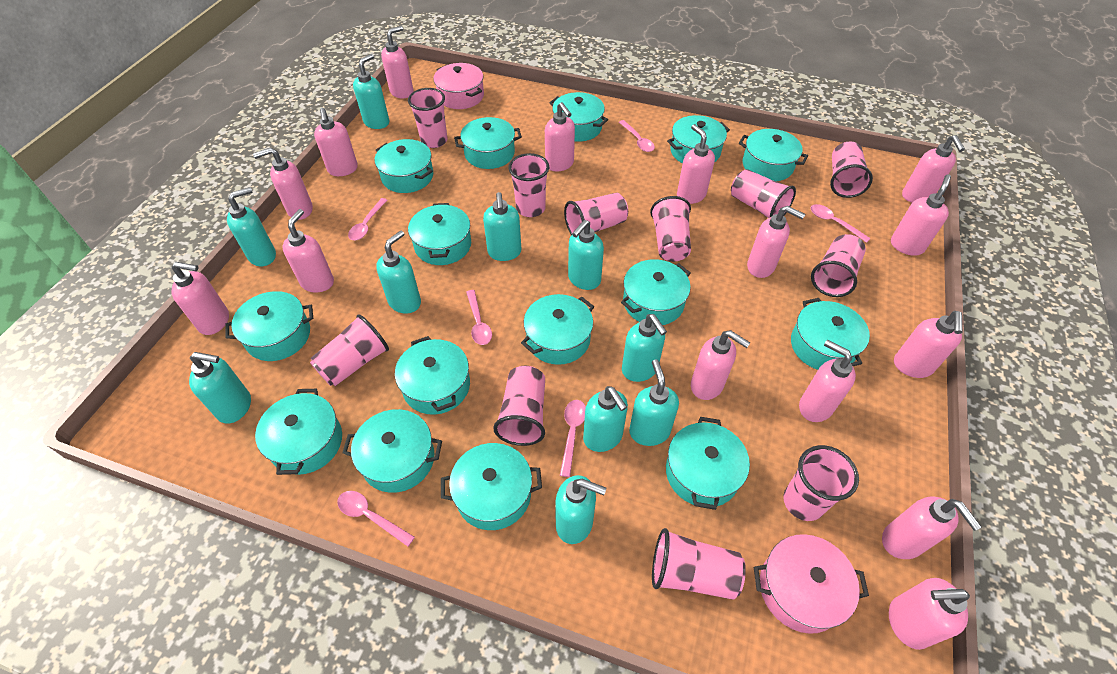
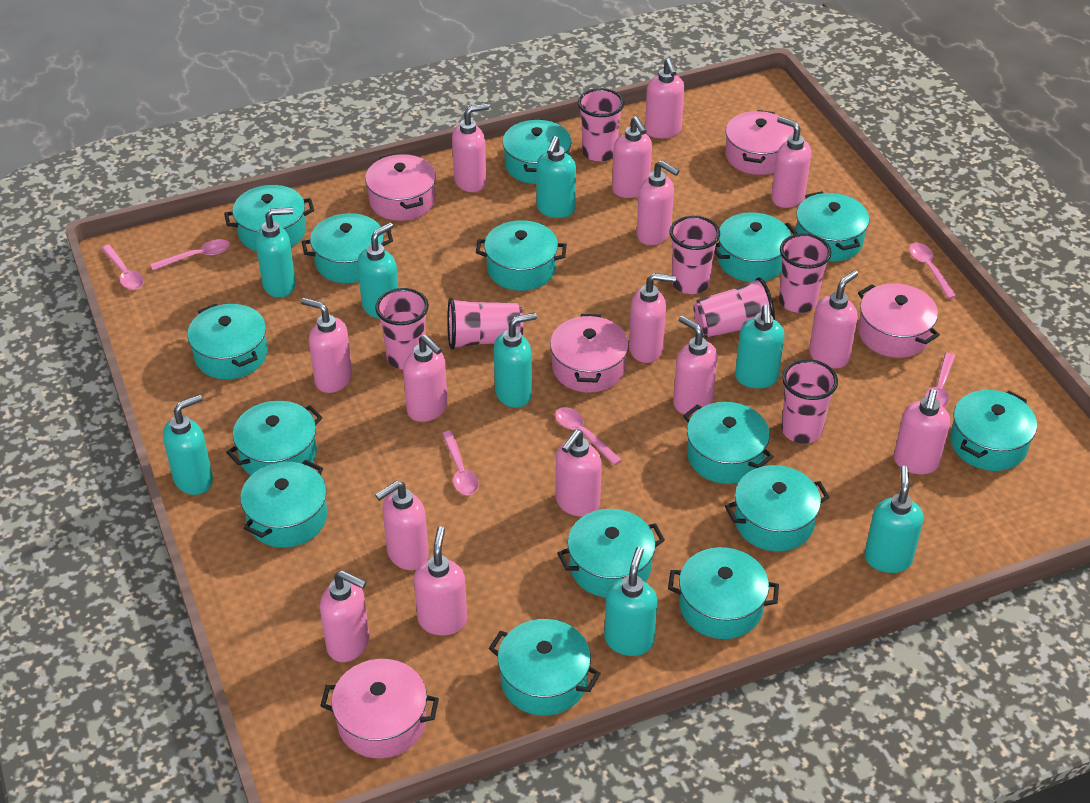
pink cup: [310,314,389,386] [408,88,447,148] [493,366,545,446] [508,153,549,217] [564,193,628,235] [650,196,691,262] [652,528,746,600] [731,169,796,218] [784,445,859,521] [811,234,866,297] [830,141,873,198] = 11 -> [375,288,429,369] [448,298,523,350] [578,88,624,162] [669,216,720,294] [693,278,775,338] [779,234,832,313] [781,359,838,444] = 7
pink pot: [433,63,484,109] [754,534,869,634] = 2 -> [320,659,439,758] [365,153,436,221] [550,314,629,393] [725,110,794,175] [858,283,940,358] = 5
turquoise soap dispenser: [189,352,251,423] [227,187,276,266] [353,54,389,129] [376,230,421,314] [483,192,521,261] [555,475,606,544] [568,220,604,290] [583,386,628,452] [622,314,667,382] [629,359,679,446] = 10 -> [163,394,213,495] [256,207,296,298] [357,222,398,319] [494,313,537,408] [536,136,576,218] [604,547,658,656] [735,304,785,389] [864,466,924,573] = 8

